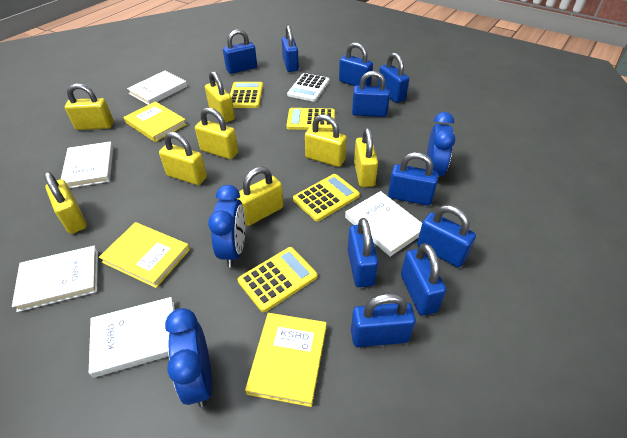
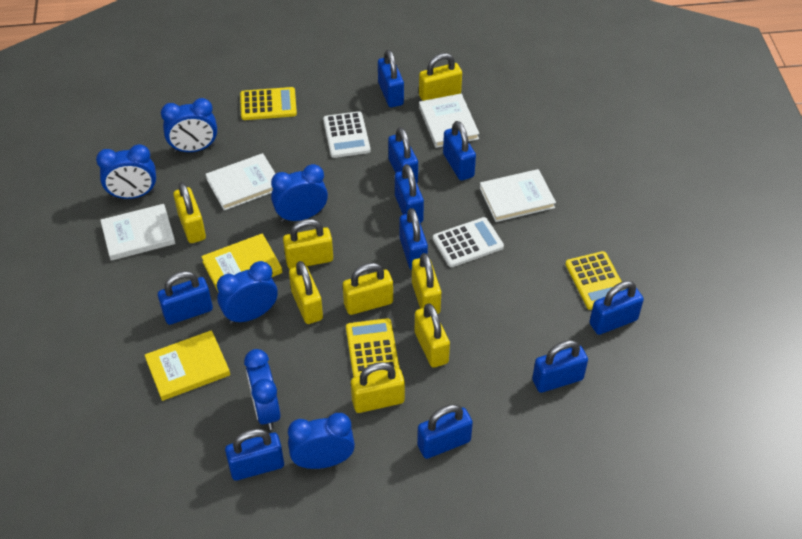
blue clock: [165,308,213,407] [208,185,245,268] [427,112,455,176] = 3 -> [96,144,156,199] [161,98,217,153] [217,261,278,324] [244,349,281,430] [271,164,328,222] [288,413,355,469] = 6
white book: [12,246,98,312] [61,141,113,188] [89,297,175,378] [127,71,187,105] [345,191,422,257] = 5 -> [100,204,176,261] [206,153,276,211] [419,93,479,148] [480,169,556,222] = 4
white calculator: [287,73,329,102] = 1 -> [323,111,370,158] [433,217,504,267] = 2
yellow book: [99,222,190,288] [124,101,187,142] [245,313,327,407] = 3 -> [145,330,230,401] [201,233,283,291] = 2
yellow calculator: [230,82,263,108] [238,247,317,312] [286,108,335,131] [293,174,360,221] = 4 -> [240,87,297,120] [346,318,400,377] [565,251,624,310] = 3

